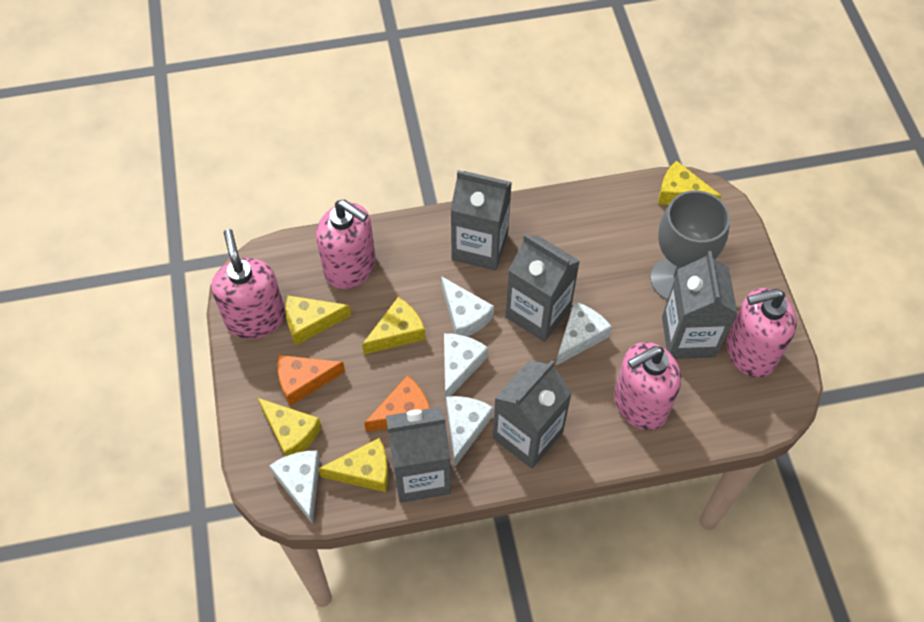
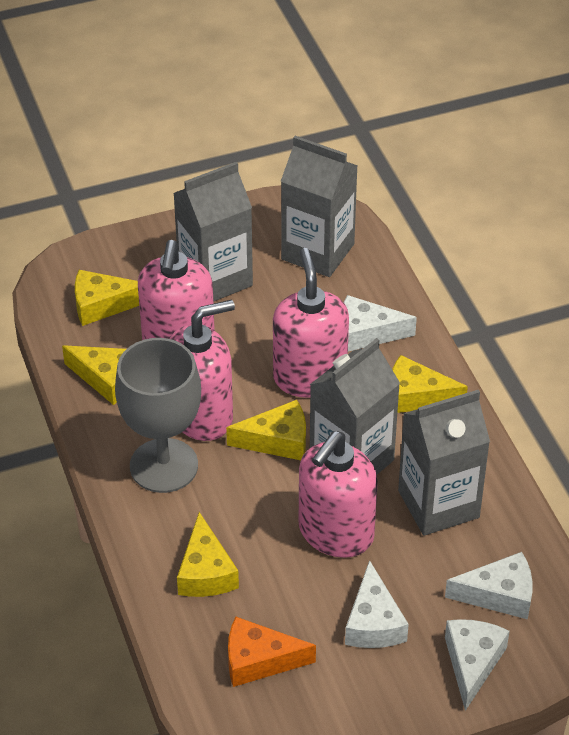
grey carton: [386,407,451,503] [451,170,512,271] [493,360,572,468] [505,234,580,342] [662,251,737,359] = 5 -> [173,162,253,302] [281,136,358,277] [310,338,400,474] [398,390,490,535] = 4
orange cheese: [278,355,345,406] [364,375,430,432] = 2 -> [228,617,316,687] = 1
white cheese: [269,451,320,524] [441,276,494,337] [444,333,488,402] [446,396,493,467] [556,301,612,365] = 5 -> [344,295,417,352] [345,560,409,648] [445,552,533,619] [445,619,510,711] = 4

